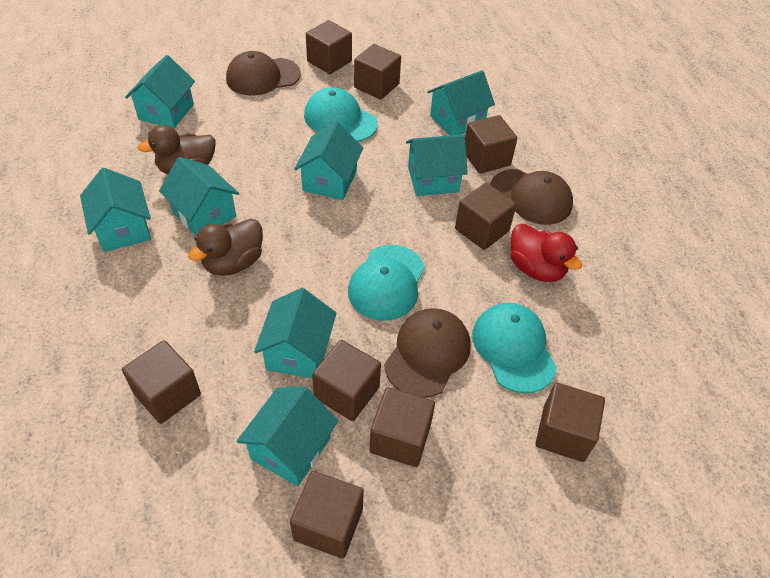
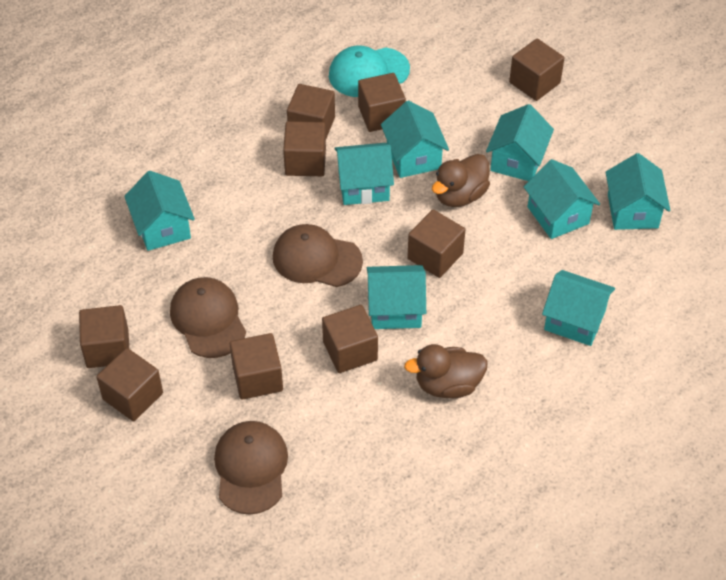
red duck: [510,223,582,282] = 1 -> none = 0
turquoise cap: [304,87,378,142] [348,245,425,321] [472,303,557,394] = 3 -> [329,45,410,97] = 1

